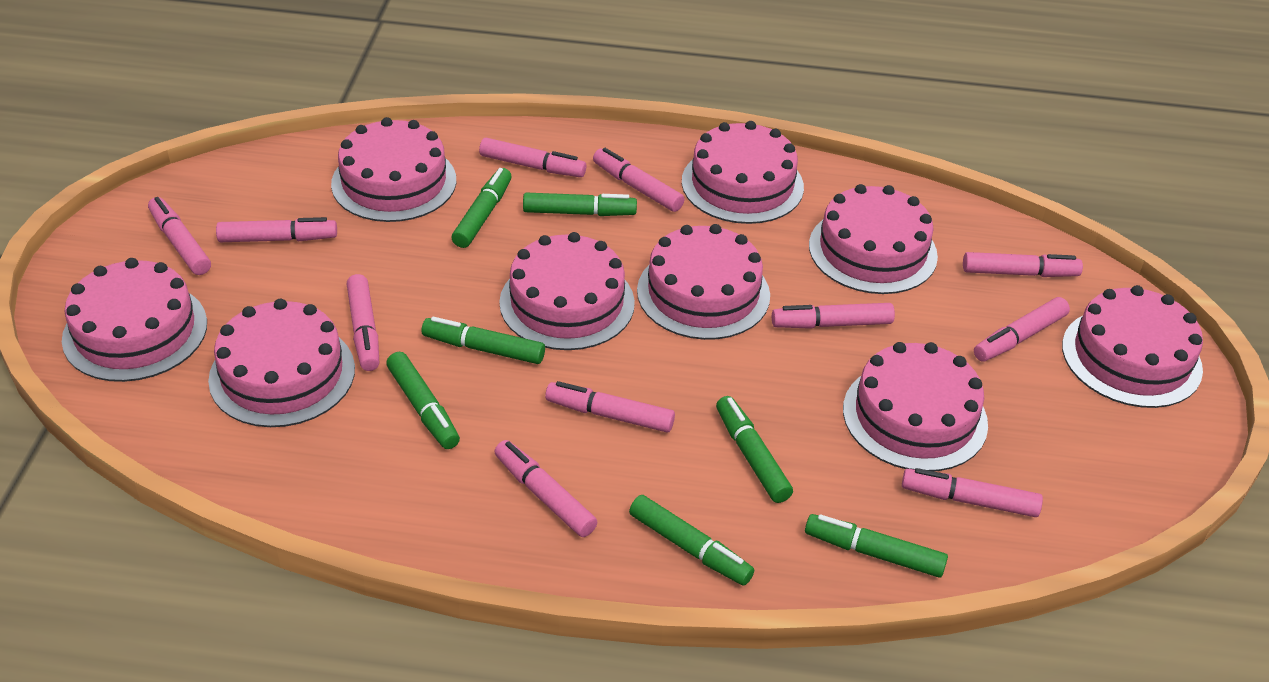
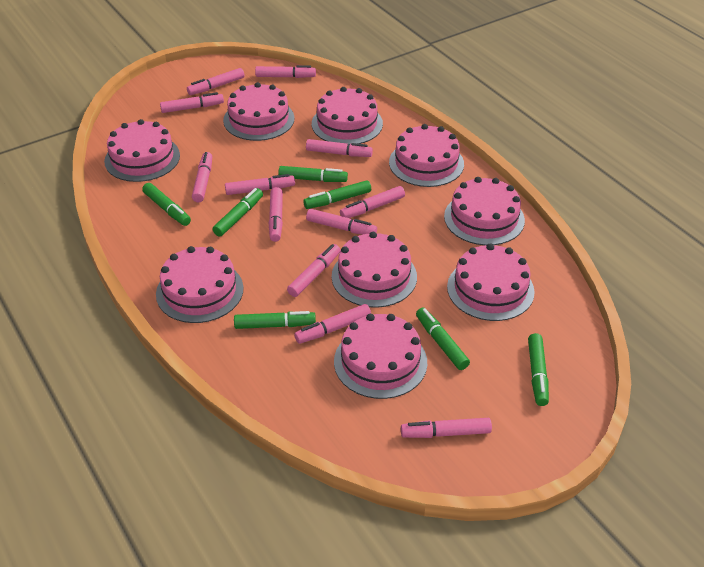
pink marker: [148,197,211,275] [216,217,337,242] [347,274,379,371] [479,138,586,177] [495,440,597,537] [545,381,675,433] [593,148,685,212] [772,303,895,329] [902,468,1043,517] [963,252,1083,277] [974,297,1070,362] = 11 -> [160,92,224,113] [187,68,245,95] [192,152,212,202] [225,174,295,195] [255,65,316,78] [269,187,283,242] [287,244,340,297] [294,304,371,344] [306,139,373,157] [306,209,377,235] [340,186,405,218] [401,418,492,438] = 12

